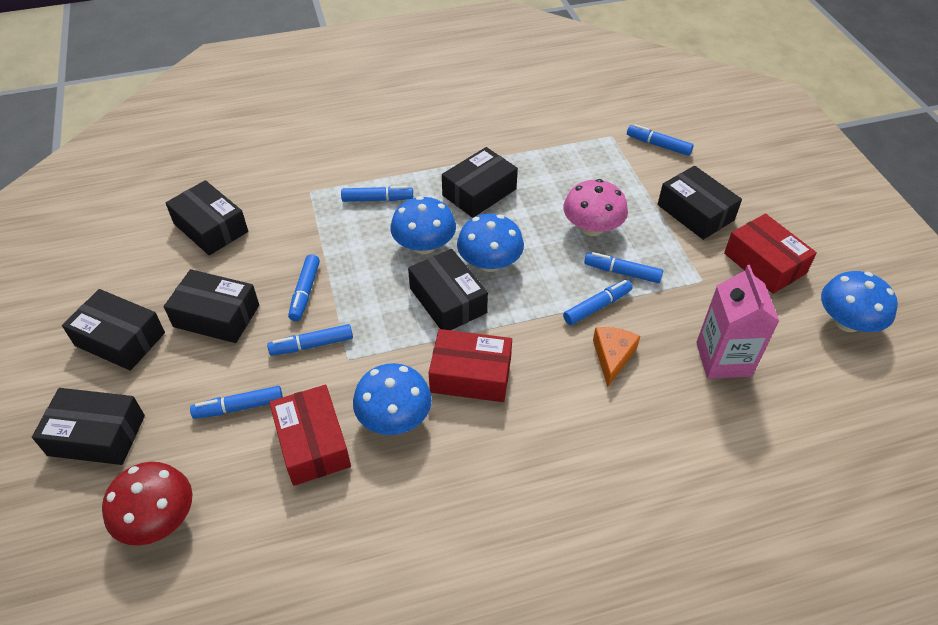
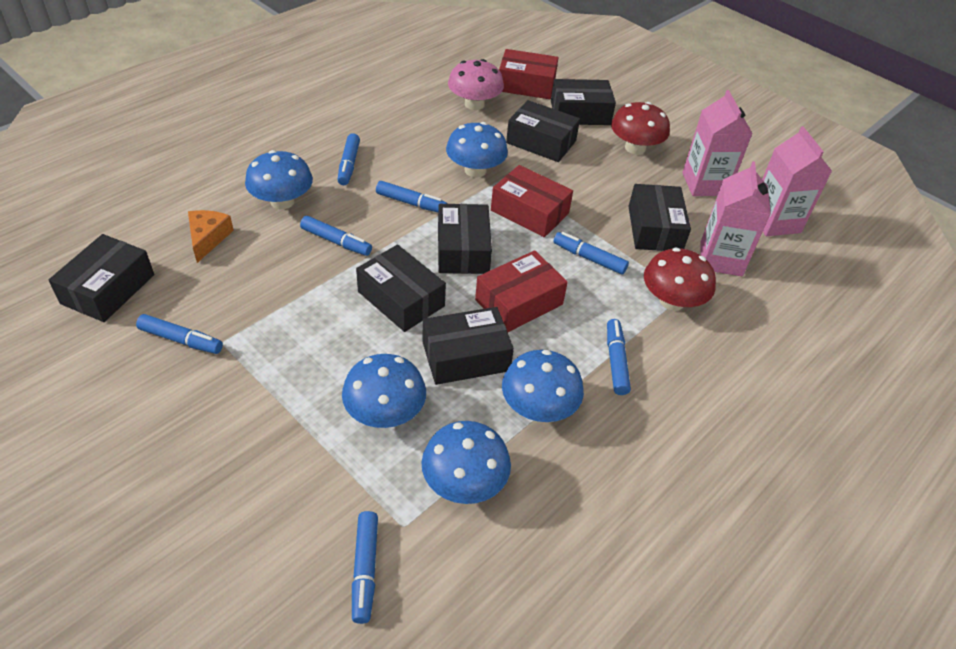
blue mushroom: [353,363,432,435] [390,196,456,254] [457,214,524,272] [821,271,898,332] = 4 -> [245,150,313,209] [342,354,426,428] [421,421,511,504] [446,122,508,177] [502,350,584,422] = 5
pink carton: [696,265,779,379] = 1 -> [682,90,752,196] [700,161,771,276] [762,126,832,236] = 3
red mushroom: [102,462,192,546] = 1 -> [611,102,670,154] [644,248,716,311] = 2

